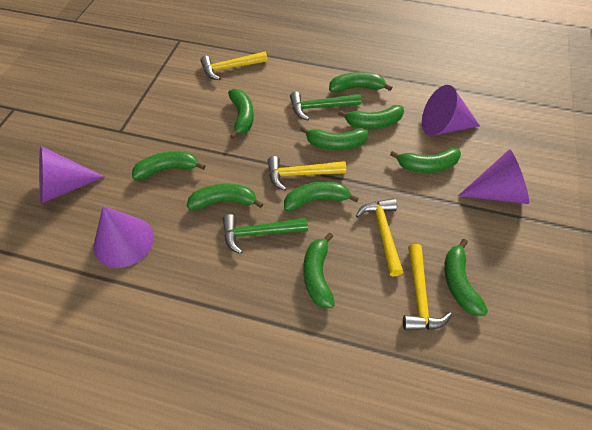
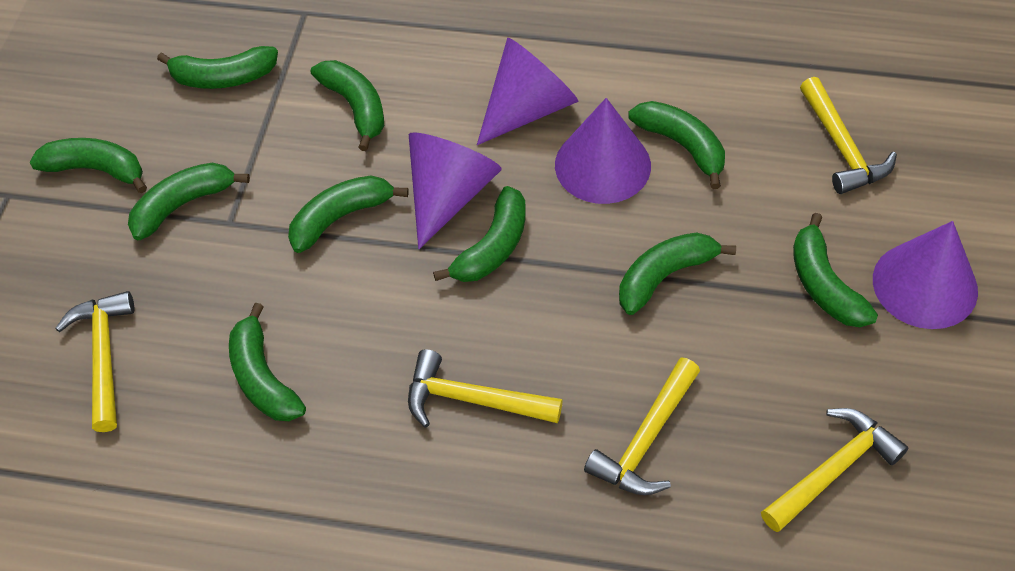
green hammer: [223,214,308,254] [290,91,361,120] = 2 -> none = 0
yellow hammer: [200,51,268,80] [268,156,346,191] [356,198,403,276] [403,244,452,330] = 4 -> [55,291,134,432] [408,349,563,428] [584,358,700,495] [761,408,908,532] [800,77,897,194] = 5

